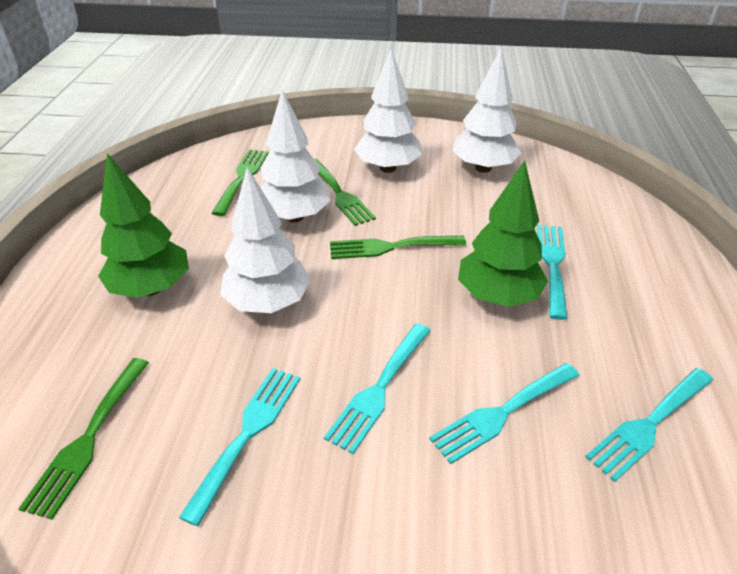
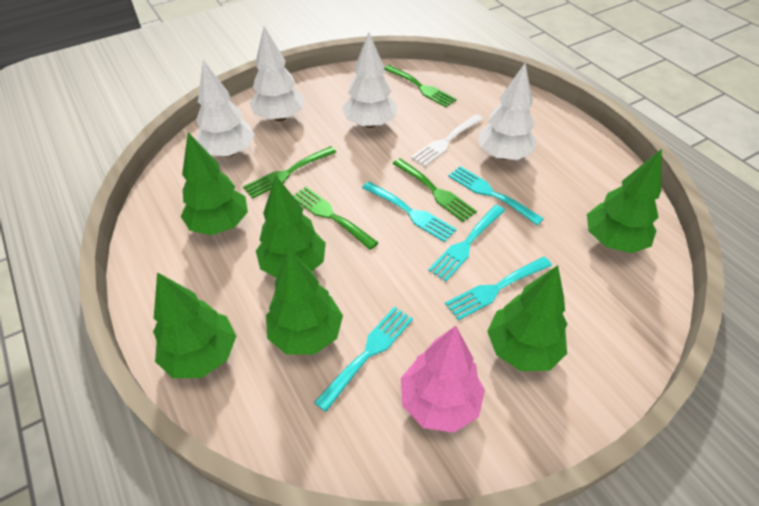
green tree: [98,153,189,298] [458,161,548,307] = 2 -> [153,272,236,378] [181,133,248,235] [256,175,326,278] [266,249,343,355] [487,265,567,371] [587,149,662,253] = 6
pink tree: none = 0 -> [401,326,485,433] = 1
white fork: none = 0 -> [411,114,483,167] = 1

